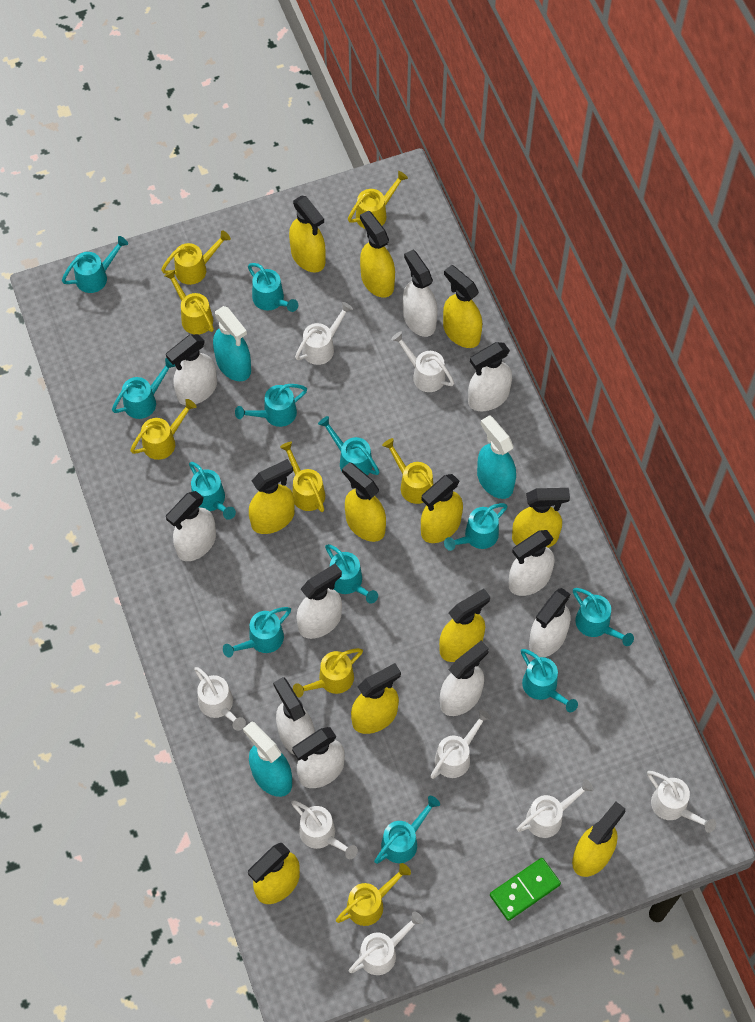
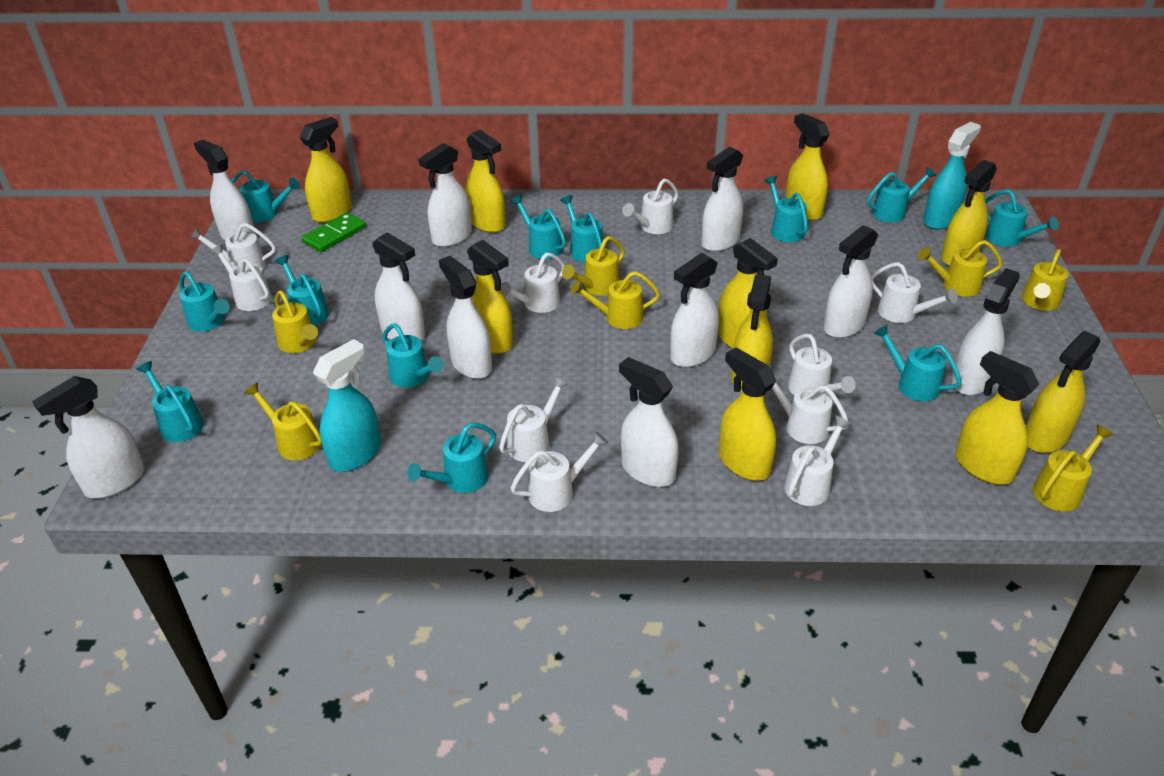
turquoise spray bottle: [213,306,251,381] [243,721,292,797] [477,415,516,499] = 3 -> [313,339,381,472] [923,122,981,230] = 2
white watering can: [194,667,246,731] [291,800,358,859] [295,302,353,365] [348,911,424,975] [391,331,454,392] [430,710,491,779] [517,779,593,838] [647,771,716,833] = 8 -> [190,223,276,270] [210,244,272,311] [499,376,568,462] [501,253,565,313] [511,431,609,512] [622,179,679,234] [769,366,848,444] [784,415,851,506] [788,334,856,395] [871,262,958,323] = 10
yellow spray bottle: [248,843,300,904] [249,459,295,534] [289,195,326,273] [342,462,386,542] [351,663,401,734] [360,211,395,298] [421,474,463,543] [439,589,490,662] [443,265,482,348] [512,488,570,548] [572,802,625,877] = 11 -> [299,117,352,223] [465,130,506,233] [467,240,513,354] [718,238,778,349] [719,347,776,481] [731,274,773,392] [786,113,830,221] [941,160,997,266] [956,351,1040,485] [1026,331,1100,453] = 10
yellow watering can: [130,399,196,460] [161,230,231,285] [164,270,214,334] [280,442,325,512] [293,648,363,697] [336,863,411,926] [348,171,408,229] [382,438,433,504] = 8 -> [244,382,322,460] [272,291,318,353] [562,236,625,296] [571,271,660,329] [918,240,1003,297] [1022,249,1068,311] [1033,425,1114,511] = 7

